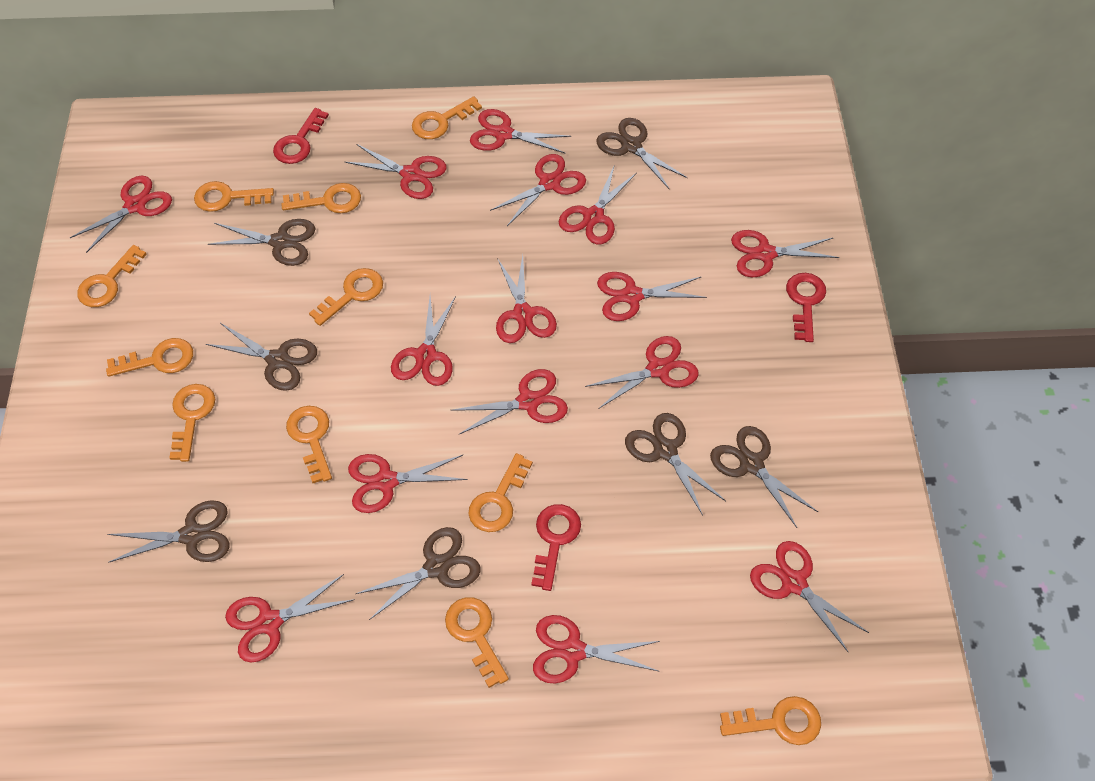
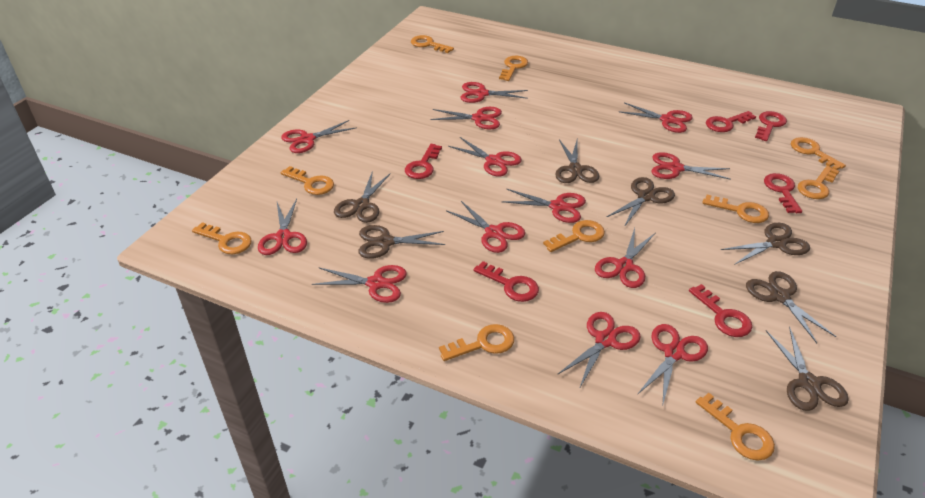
orange key: [77,245,147,307] [106,338,193,377] [169,384,215,462] [194,181,274,212] [281,183,361,213] [286,406,332,483] [309,268,383,326] [412,96,482,139] [445,597,509,688] [468,453,533,532] [720,696,821,745] = 11 -> [192,222,252,254] [281,166,334,195] [411,35,454,53] [439,324,514,361] [499,56,528,81] [543,220,605,252] [696,393,775,461] [702,195,769,223] [791,137,846,170] [798,166,839,199] = 10
red key: [273,108,329,164] [531,504,581,591] [786,273,826,342] = 3 -> [405,144,442,179] [473,261,539,302] [689,284,752,337] [706,111,756,132] [755,111,787,141] [764,173,802,213] = 6
red scissors: [70,176,172,253] [225,574,355,663] [345,144,447,199] [348,454,468,513] [391,296,456,386] [450,369,568,434] [470,109,571,153] [490,154,586,226] [496,255,557,343] [533,615,660,683] [559,164,637,244] [585,336,699,409] [597,272,707,321] [731,230,839,277] [750,541,869,652] = 15 -> [258,199,307,255] [281,120,357,153] [312,265,407,303] [430,107,502,129] [446,201,525,253] [448,137,522,176] [461,82,528,103] [501,189,586,223] [557,312,641,389] [595,228,655,288] [619,102,693,133] [637,324,708,407] [652,152,731,180] = 13

